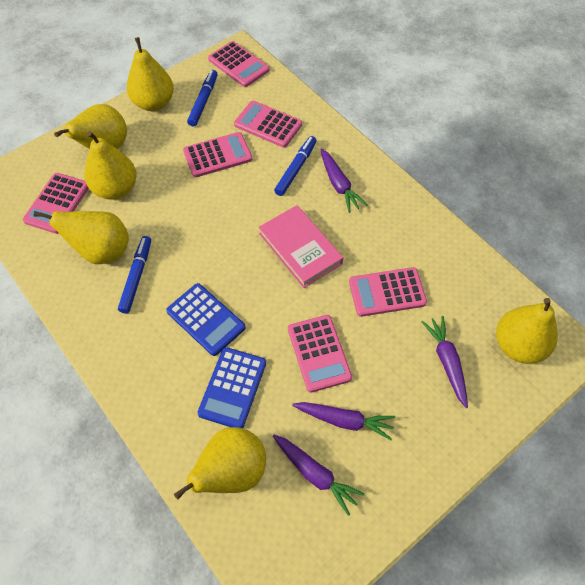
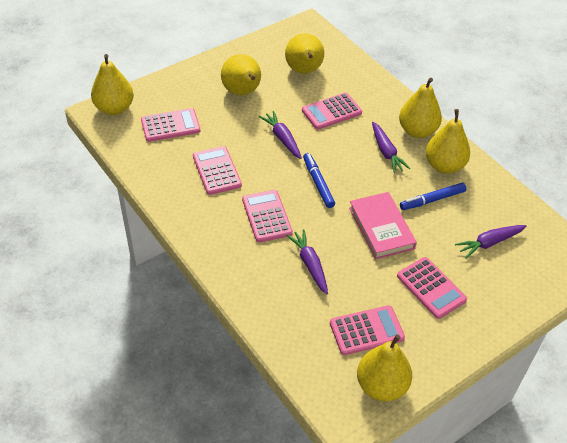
blue calculator: [166,283,245,356] [197,347,266,428] = 2 -> none = 0
blue marker: [118,236,151,314] [187,70,217,127] [274,136,317,196] = 3 -> [303,153,335,208] [400,183,466,210] = 2

